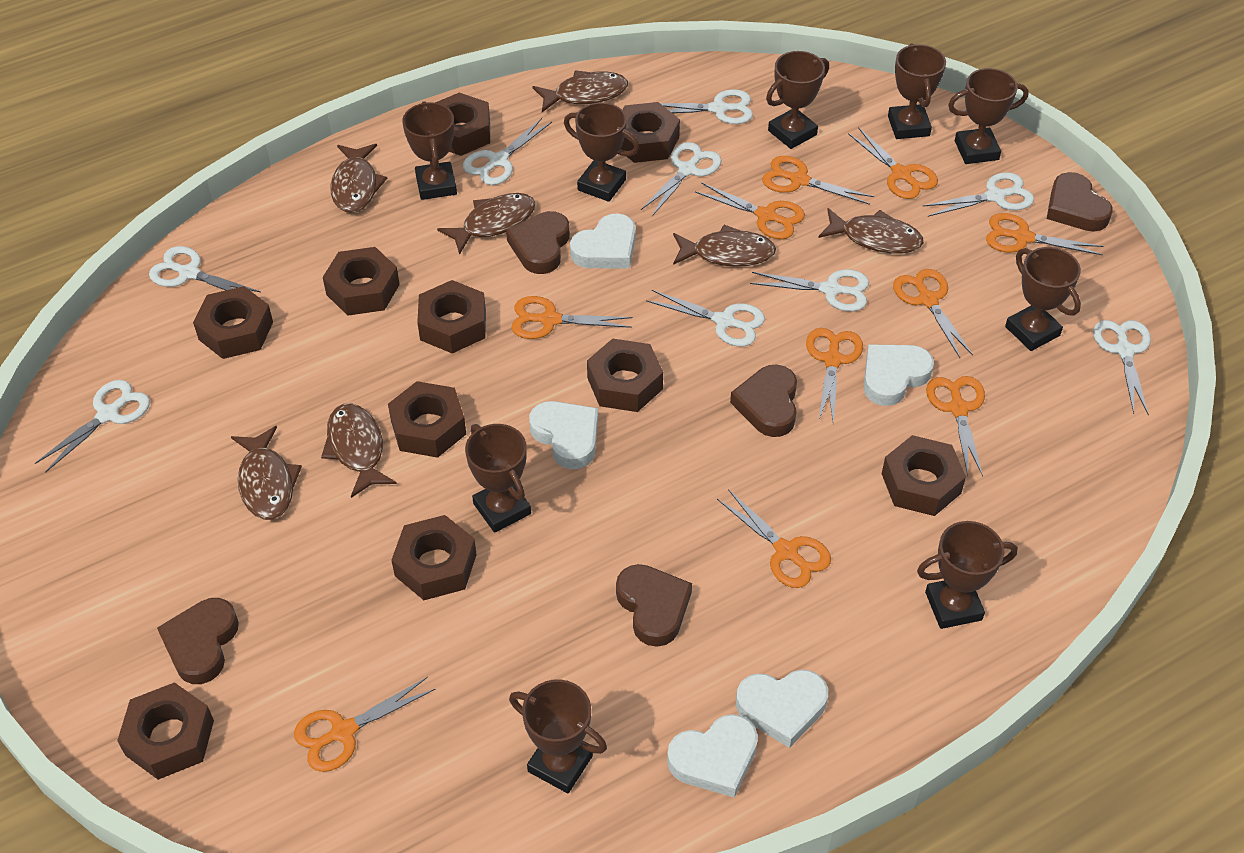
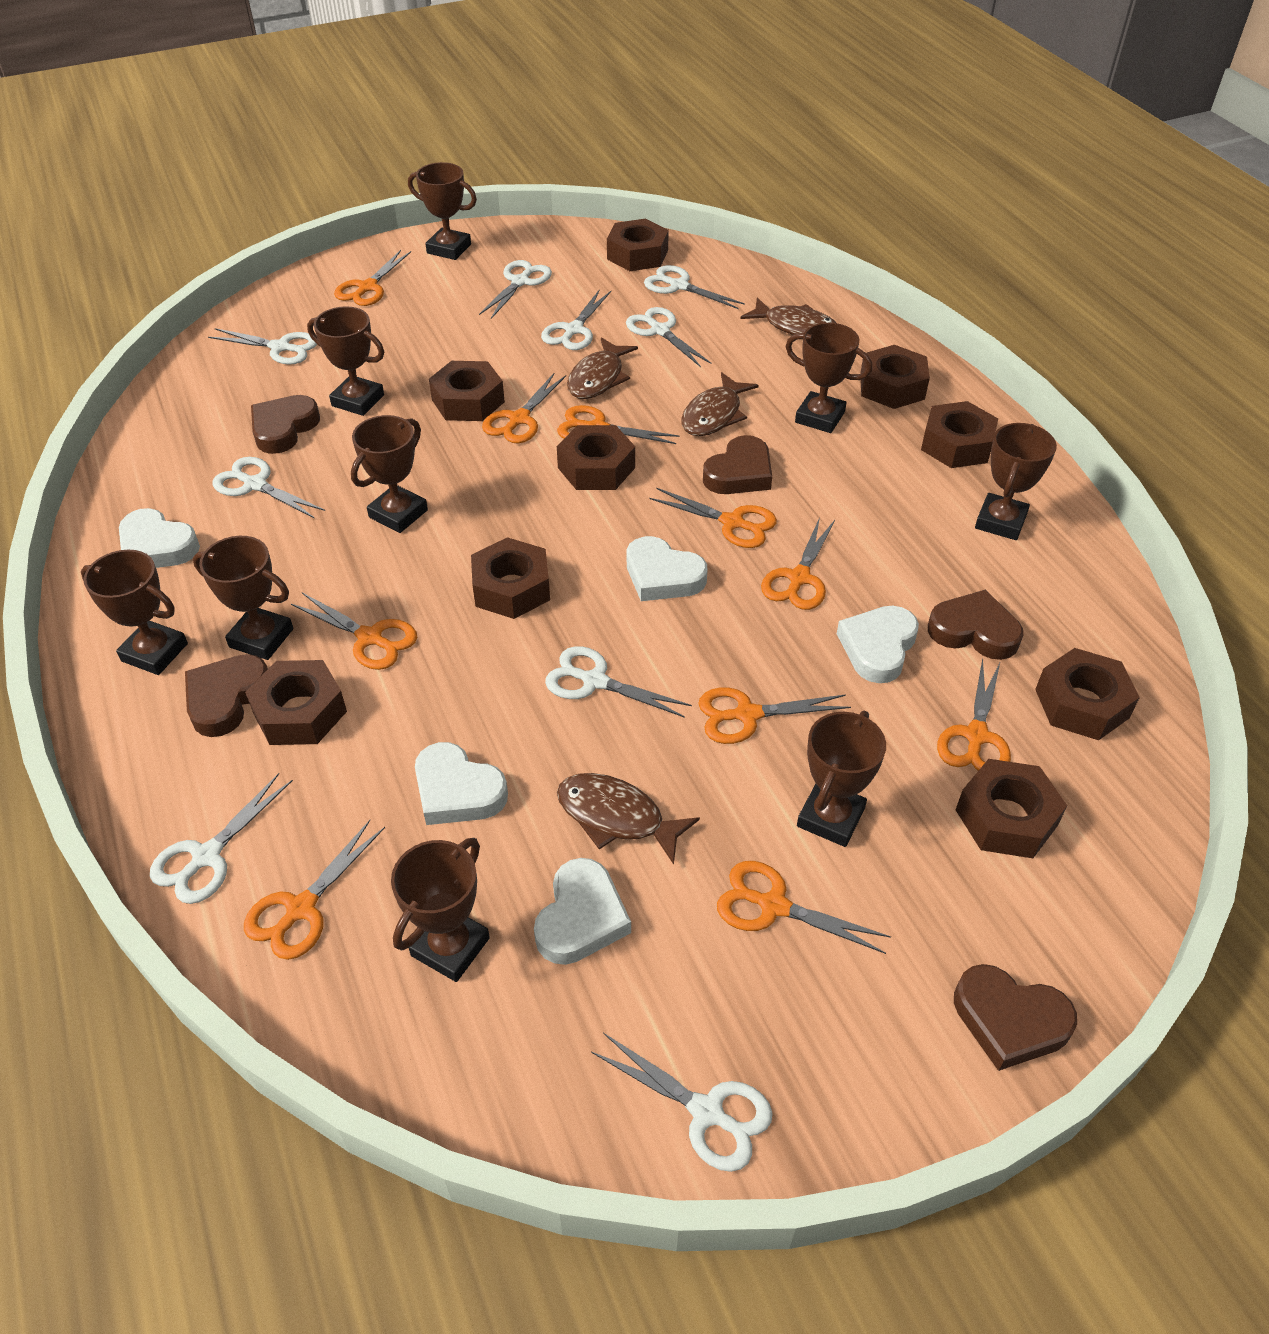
brown fish: [231,426,302,520] [321,403,397,498] [330,144,387,213] [437,193,536,255] [532,70,628,112] [673,224,776,267] [818,208,924,254] = 7 -> [557,773,700,865] [567,337,638,399] [681,372,759,436] [740,297,836,335] = 4
brown nut: [117,682,214,780] [193,286,273,359] [323,247,400,316] [388,381,466,458] [391,515,477,600] [417,280,486,354] [435,93,490,156] [587,339,663,412] [621,102,680,163] [882,435,966,516] = 10 -> [245,660,347,745] [429,361,505,421] [471,537,550,619] [557,425,635,490] [607,218,669,271] [860,345,930,409] [921,401,998,468] [956,759,1067,858] [1035,648,1140,740] = 9

